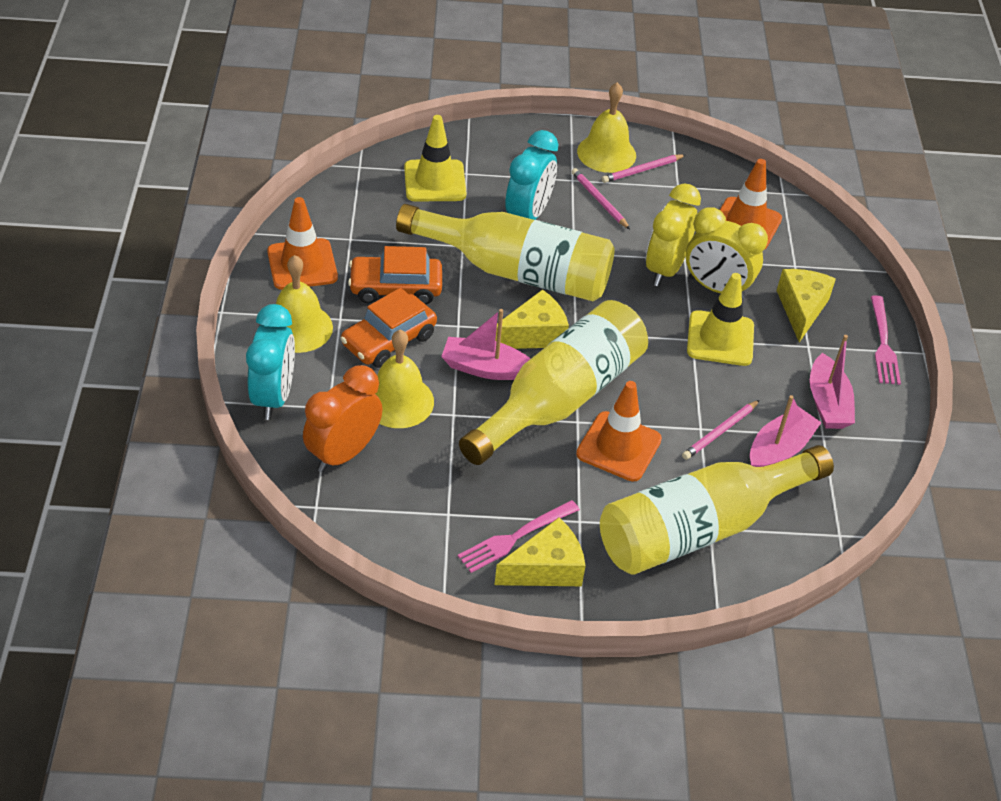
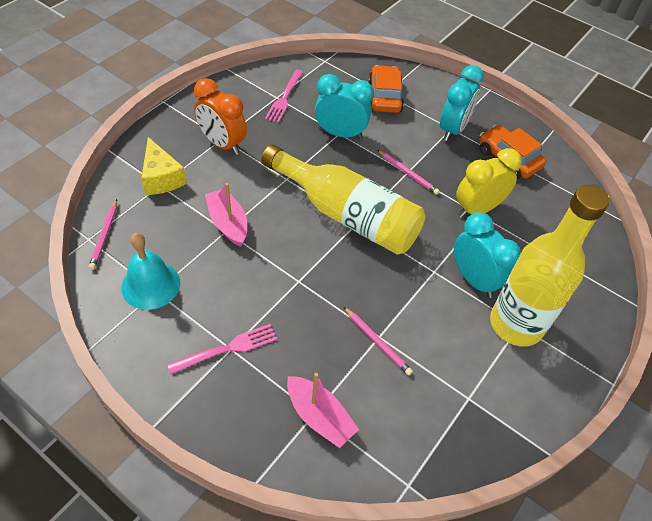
orange traffic cone: [267,197,338,290] [576,381,662,482] [720,159,782,249] = 3 -> none = 0
pink boat: [441,309,530,380] [750,395,822,467] [810,335,855,429] = 3 -> [205,183,247,247] [287,373,359,448] = 2
turquoise bell: none = 0 -> [121,233,180,310] = 1
turquoise clock: [246,304,295,420] [505,130,558,220] = 2 -> [315,74,374,139] [440,65,484,141] [454,212,521,298] = 3
yellow bell: [276,255,333,353] [375,330,434,428] [577,82,636,173] = 3 -> none = 0
yellow bottle: [396,204,615,301] [459,300,648,465] [600,445,834,575] = 3 -> [261,144,425,255] [490,185,609,347] = 2
yellow cheese: [495,289,569,349] [495,518,586,586] [777,269,836,342] = 3 -> [141,137,187,195] = 1
yellow clock: [646,183,701,286] [686,207,768,299] = 2 -> [456,148,522,218] = 1
yellow traffic cone: [404,115,466,201] [687,273,754,366] = 2 -> none = 0

